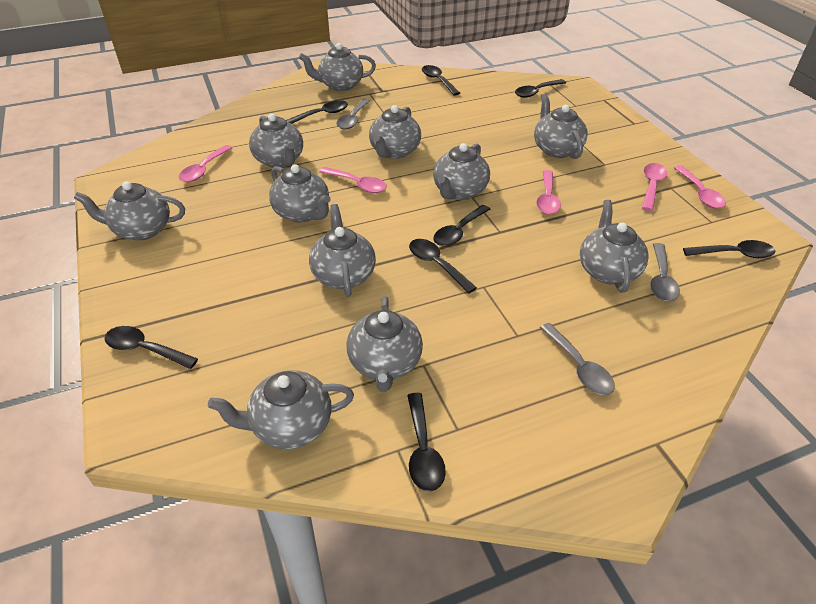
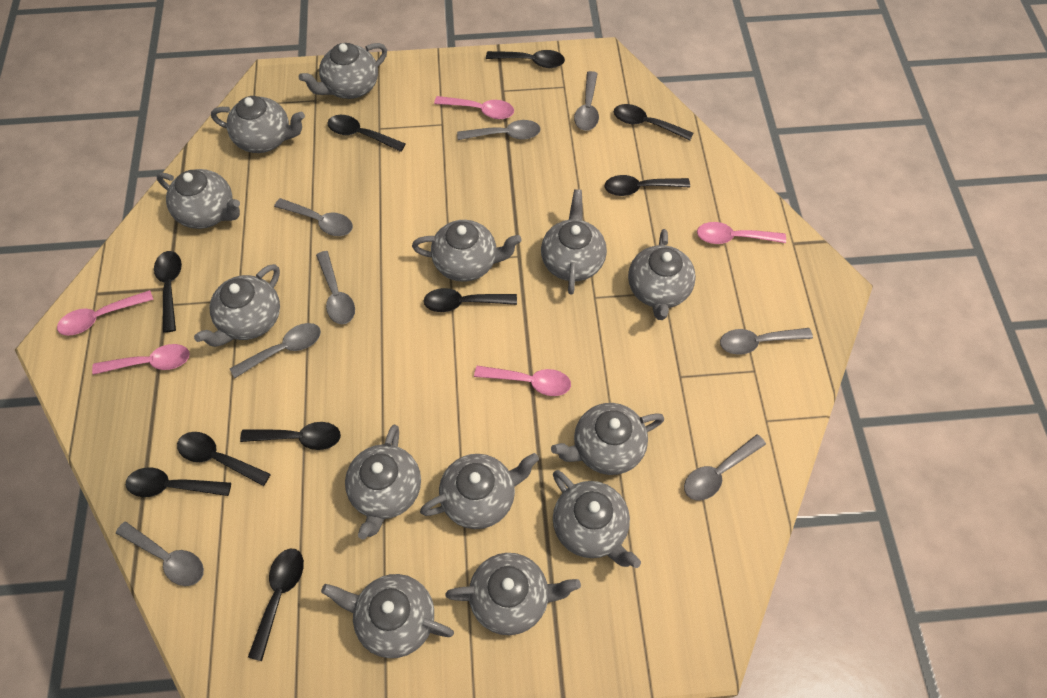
black spoon: [105,326,198,369] [286,100,348,124] [407,393,446,492] [409,239,477,294] [422,65,460,96] [434,205,490,246] [515,79,566,98] [683,240,776,258] = 8 -> [126,467,231,497] [154,251,182,333] [177,432,271,486] [240,422,341,450] [248,549,304,661] [327,115,406,152] [424,288,517,312] [486,50,565,68] [604,175,690,196] [614,104,693,141] = 10
grey spoon: [336,98,371,129] [540,323,615,395] [651,243,680,301] = 3 -> [116,521,204,586] [230,323,321,378] [274,198,353,236] [316,251,355,324] [457,120,541,140] [574,71,599,131] [684,434,766,500] [720,328,813,355] = 8
grey teapot: [74,181,185,241] [208,370,354,449] [249,114,303,168] [269,164,331,223] [299,43,376,91] [309,204,376,297] [346,296,423,392] [369,105,421,159] [433,143,490,200] [534,94,588,159] [580,200,649,293] = 11 -> [157,169,240,229] [194,264,280,347] [211,96,305,153] [299,43,387,99] [321,574,454,658] [345,425,421,540] [412,220,522,282] [420,453,539,529] [445,553,581,635] [541,189,607,294] [551,403,664,475] [553,470,641,568] [628,229,696,320] = 13

